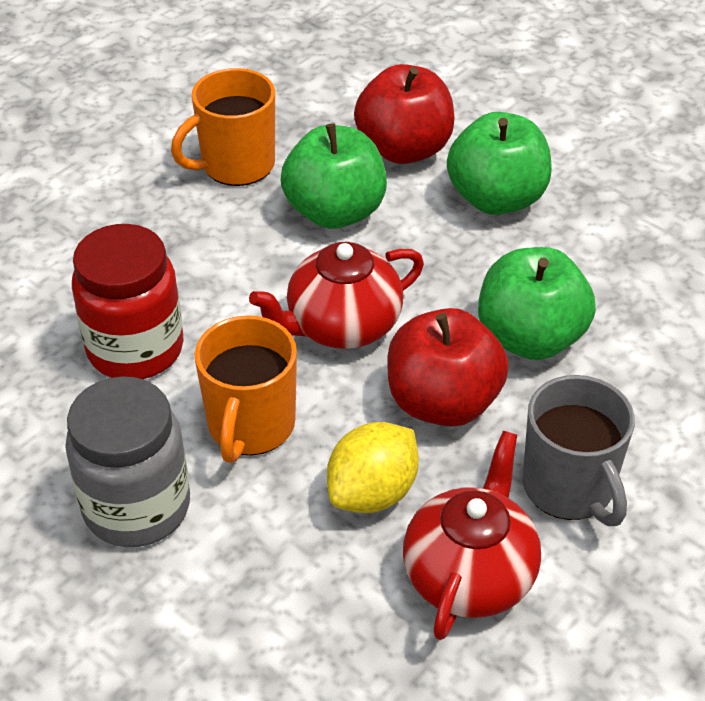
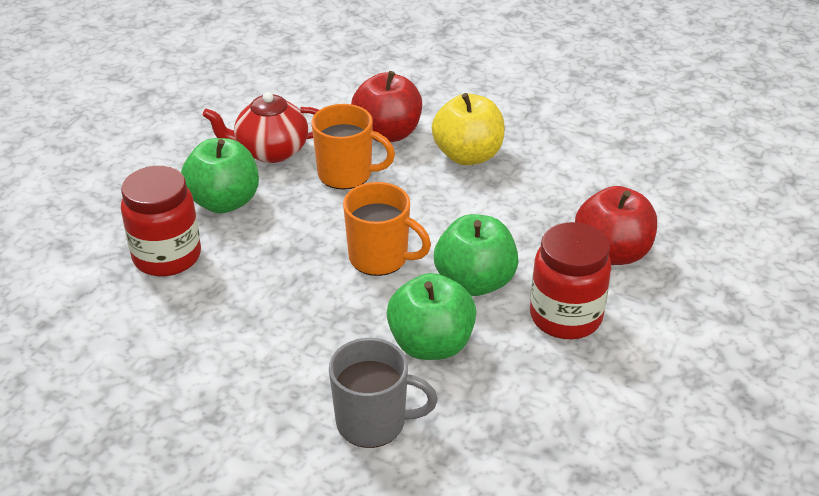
grey jar: [65,376,190,547] = 1 -> none = 0
red jar: [72,224,184,379] = 1 -> [121,166,201,276] [530,222,611,339] = 2
red teapot: [249,242,424,349] [403,431,541,640] = 2 -> [202,92,319,163] = 1
yellow apple: none = 0 -> [432,93,505,165] = 1
yellow lemon: [327,422,419,513] = 1 -> none = 0

